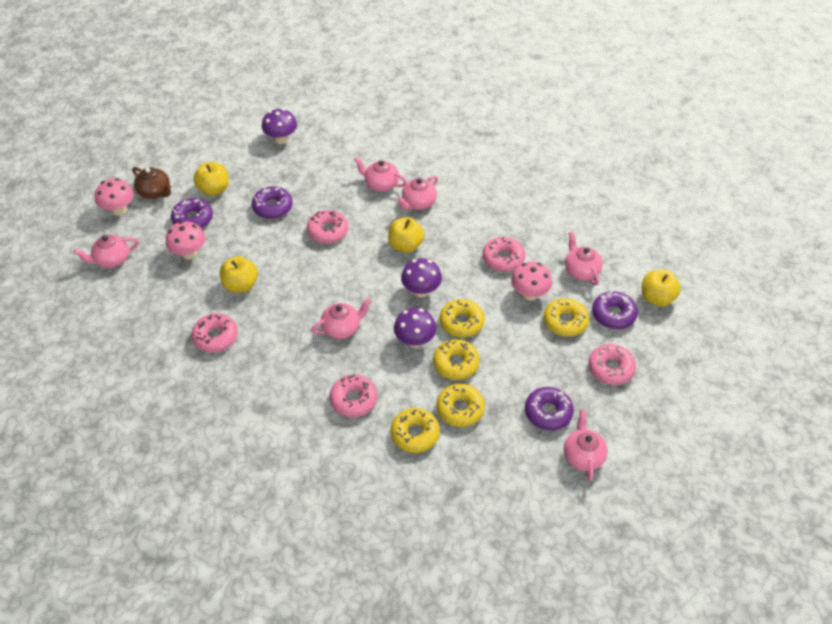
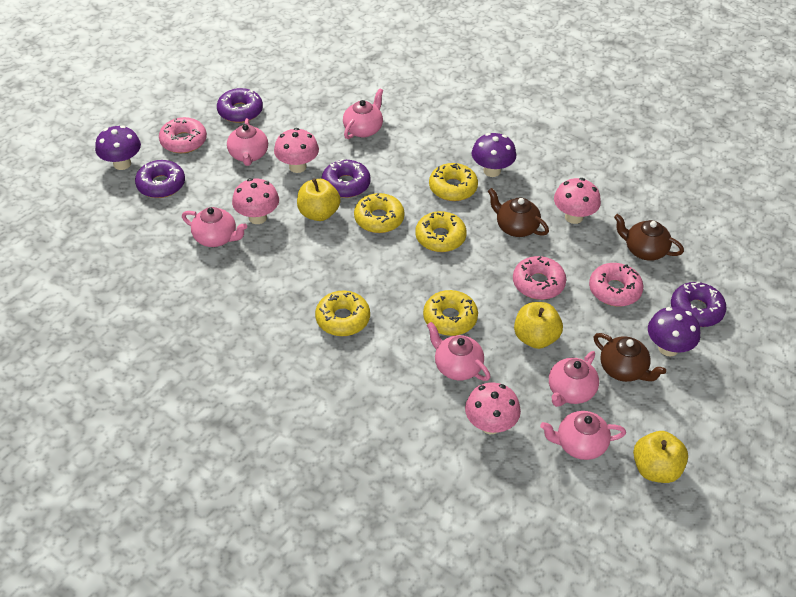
brown teapot: [132,167,171,199] = 1 -> [488,188,549,237] [594,333,666,382] [614,214,684,261] = 3
pink donut: [191,313,238,353] [307,210,349,244] [329,375,377,418] [483,237,525,272] [589,344,636,385] = 5 -> [159,117,207,153] [513,256,566,300] [589,263,644,307] = 3
pink mushroom: [95,178,134,216] [166,221,205,259] [511,262,552,301] = 3 -> [232,178,279,224] [274,128,319,173] [465,383,521,434] [554,178,601,224] = 4
yellow apple: [193,162,229,196] [220,256,258,293] [388,217,424,253] [642,270,681,307] = 4 -> [297,178,341,221] [514,302,563,349] [633,431,688,483] = 3

